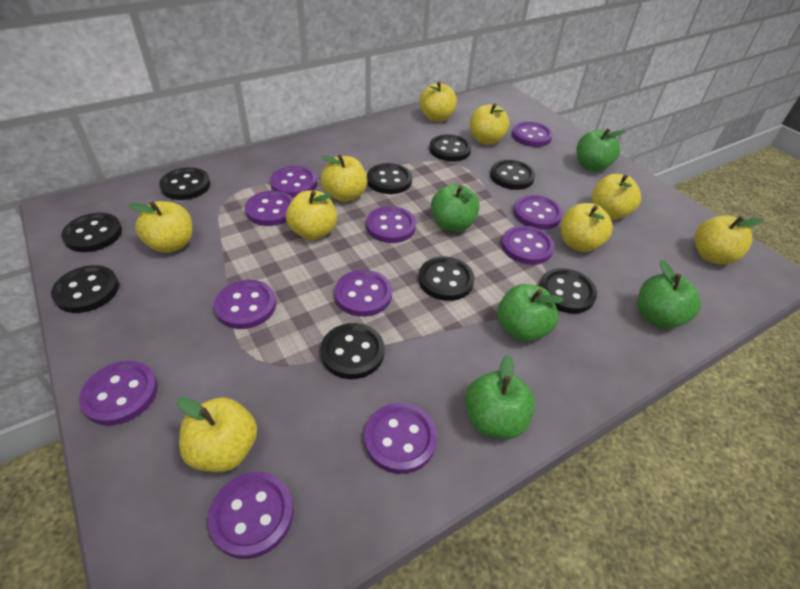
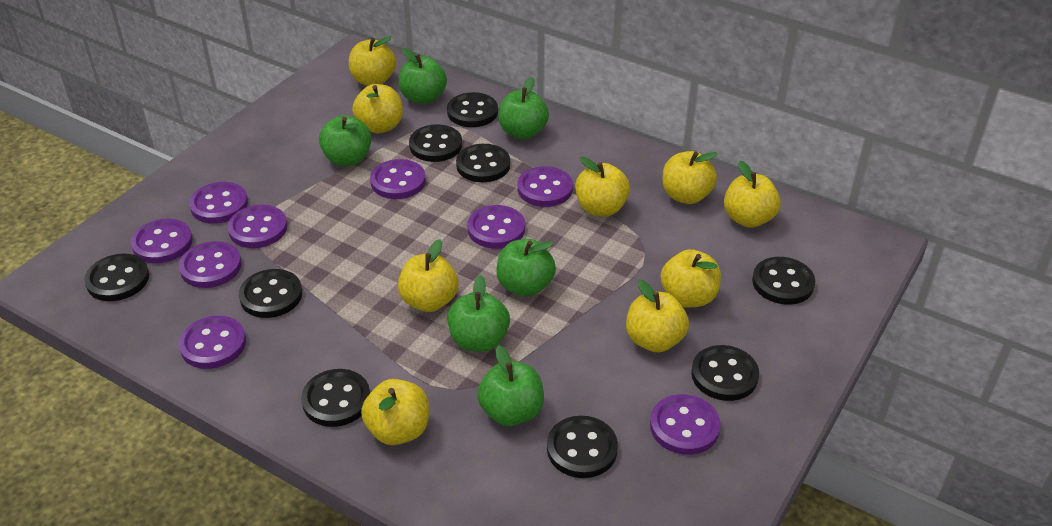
green apple: [431,184,480,232] [465,354,535,439] [497,284,564,342] [576,128,626,172] [638,260,701,329] = 5 -> [319,115,372,166] [398,48,447,104] [447,275,510,352] [477,346,544,426] [496,239,556,296] [498,77,549,139] = 6
purple button: [79,361,158,426] [208,472,294,559] [214,280,276,329] [245,191,293,226] [270,166,317,198] [334,270,392,317] [364,403,437,474] [366,206,416,243] [501,226,554,265] [512,122,553,147] [514,195,563,230] = 11 -> [131,219,193,263] [179,241,241,288] [179,316,246,369] [189,182,248,224] [227,205,287,248] [370,159,426,199] [468,205,525,249] [518,166,573,207] [650,394,721,455] = 9

